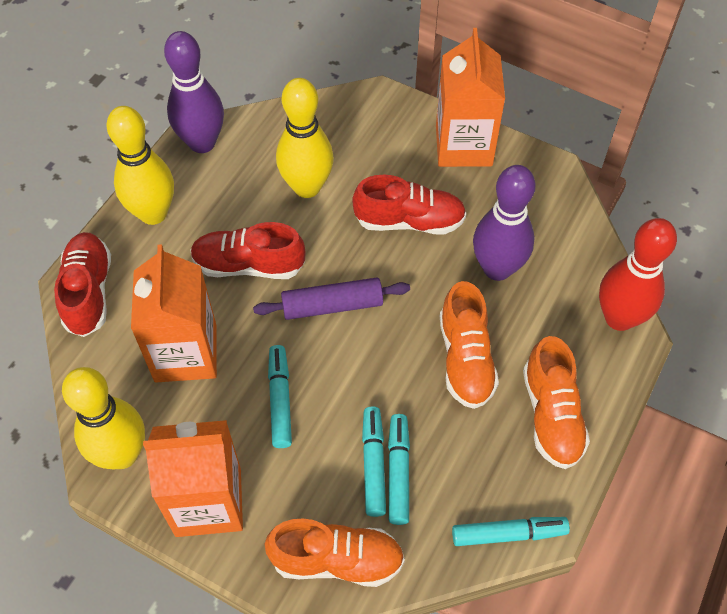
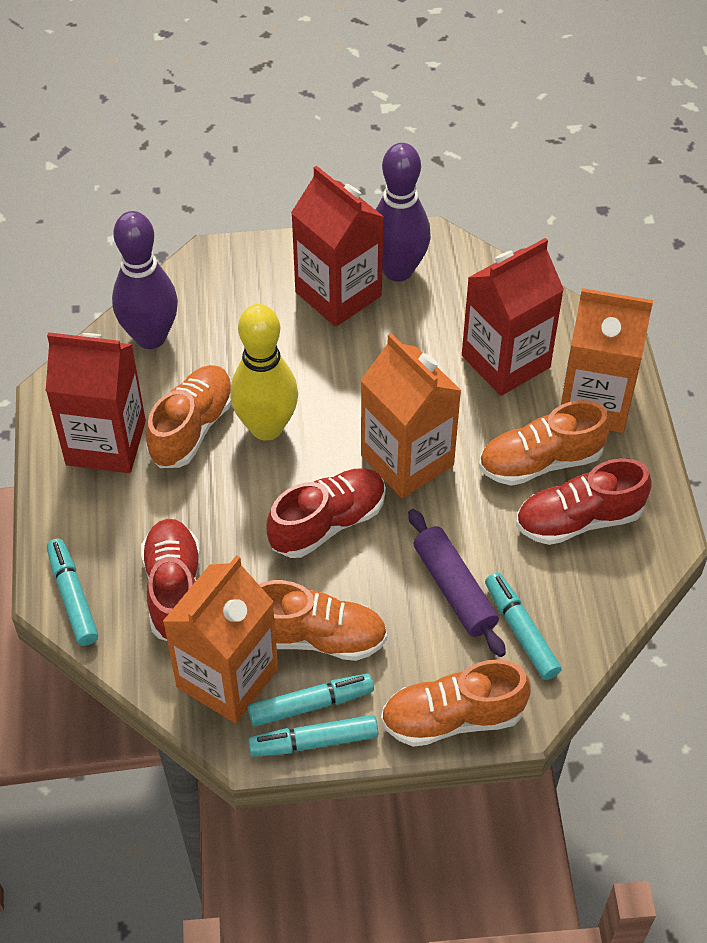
orange shoe: [265,518,405,587] [440,281,499,409] [523,336,590,469] = 3 -> [146,365,232,468] [259,580,387,661] [381,659,531,747] [479,400,610,486] = 4
red bowling pin: [599,218,677,331] = 1 -> none = 0
red carton: none = 0 -> [46,332,146,473] [291,166,384,327] [462,238,564,396] = 3
yellow bowling pin: [62,367,145,469] [107,106,174,225] [276,78,334,198] = 3 -> [230,304,298,441] = 1

